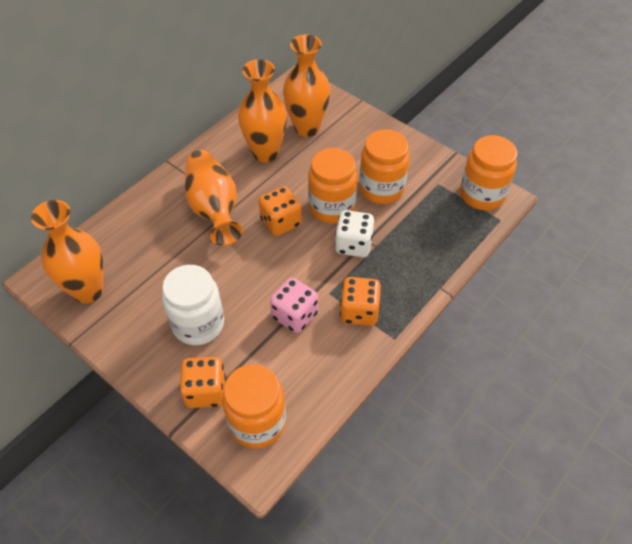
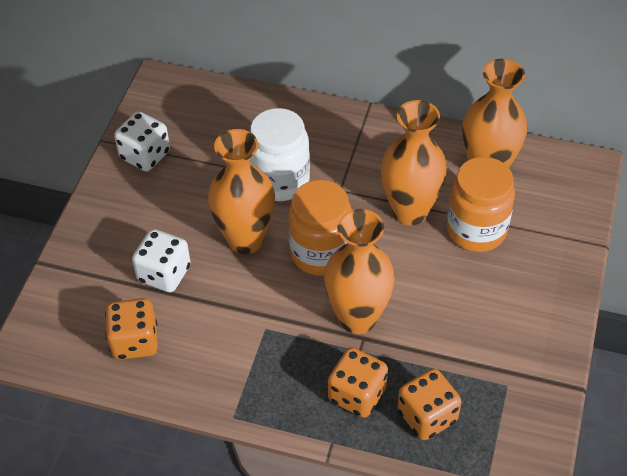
orange jar: [222,364,286,449] [308,148,358,223] [359,129,410,204] [460,135,517,210] = 4 -> [288,180,352,276] [447,157,515,252] = 2
pink dice: [270,278,318,333] = 1 -> none = 0
white dice: [335,210,374,257] = 1 -> [114,111,170,171] [132,229,191,292] = 2

